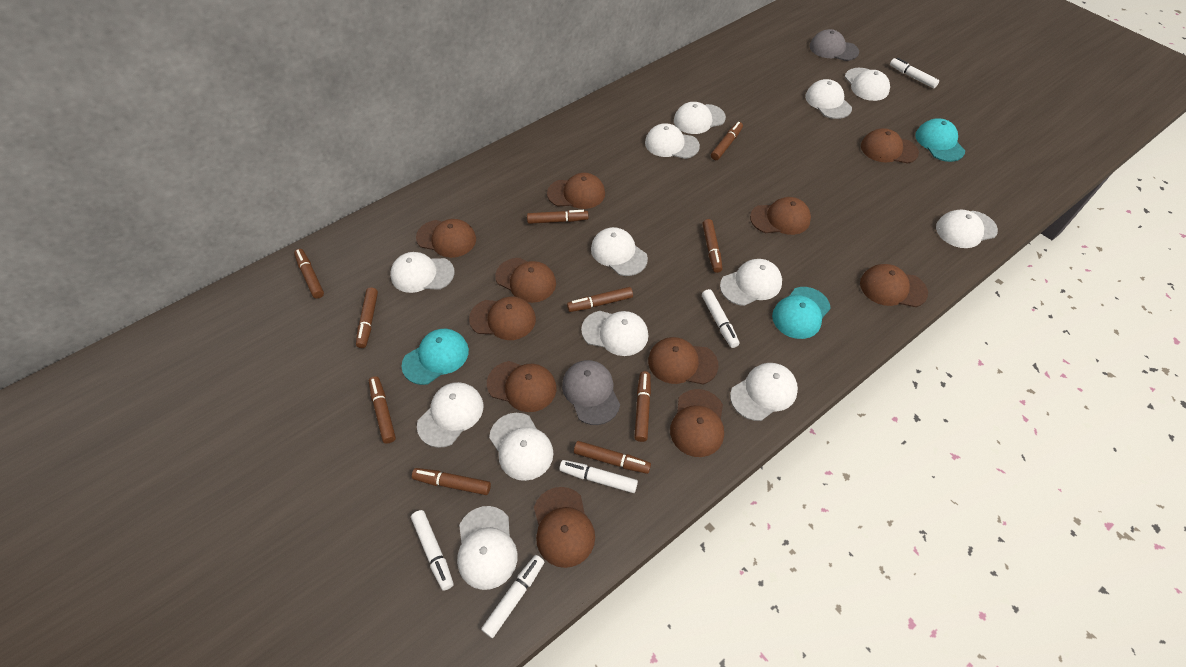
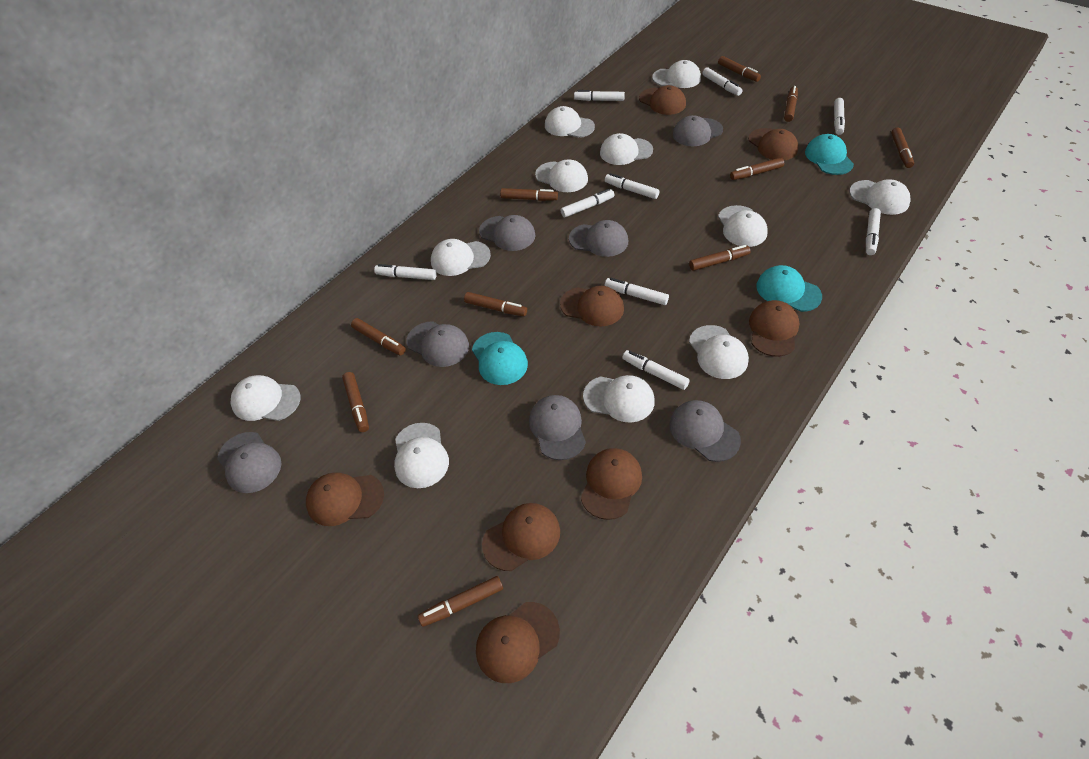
brown cap: [416,219,476,258] [469,297,536,340] [487,361,557,412] [495,258,556,303] [534,487,595,568] [547,173,605,209] [648,337,718,385] [670,389,724,457] [750,197,811,235] [860,264,928,307] [861,128,919,164] = 11 -> [306,472,384,526] [476,602,560,683] [482,503,560,571] [560,286,624,326] [581,448,642,520] [639,85,686,115] [748,128,798,160] [749,300,800,357] = 8
grey cap: [562,360,620,425] [810,29,859,61] = 2 -> [217,432,281,493] [406,321,469,367] [479,215,535,251] [529,395,586,460] [569,220,628,257] [669,400,741,462] [673,115,723,146] = 7
white cap: [390,252,455,293] [417,382,484,448] [457,506,517,590] [489,413,554,481] [581,311,649,356] [591,227,648,276] [645,123,700,159] [674,102,726,134] [720,259,782,306] [730,363,798,421] [805,79,852,119] [845,68,890,101] [936,209,998,248] = 13 -> [231,375,301,421] [394,423,449,488] [431,239,491,276] [535,160,588,192] [545,106,595,138] [583,375,655,423] [600,133,653,165] [652,60,701,88] [689,325,749,379] [718,205,768,247] [849,179,911,215] = 11
white marker: [411,510,454,591] [481,555,545,638] [559,460,638,493] [702,289,740,348] [890,58,939,88] = 5 -> [374,264,437,280] [561,189,614,218] [574,90,625,101] [605,173,659,199] [605,278,669,305] [622,350,690,390] [702,67,742,96] [834,98,845,135] [866,208,881,255] = 9

